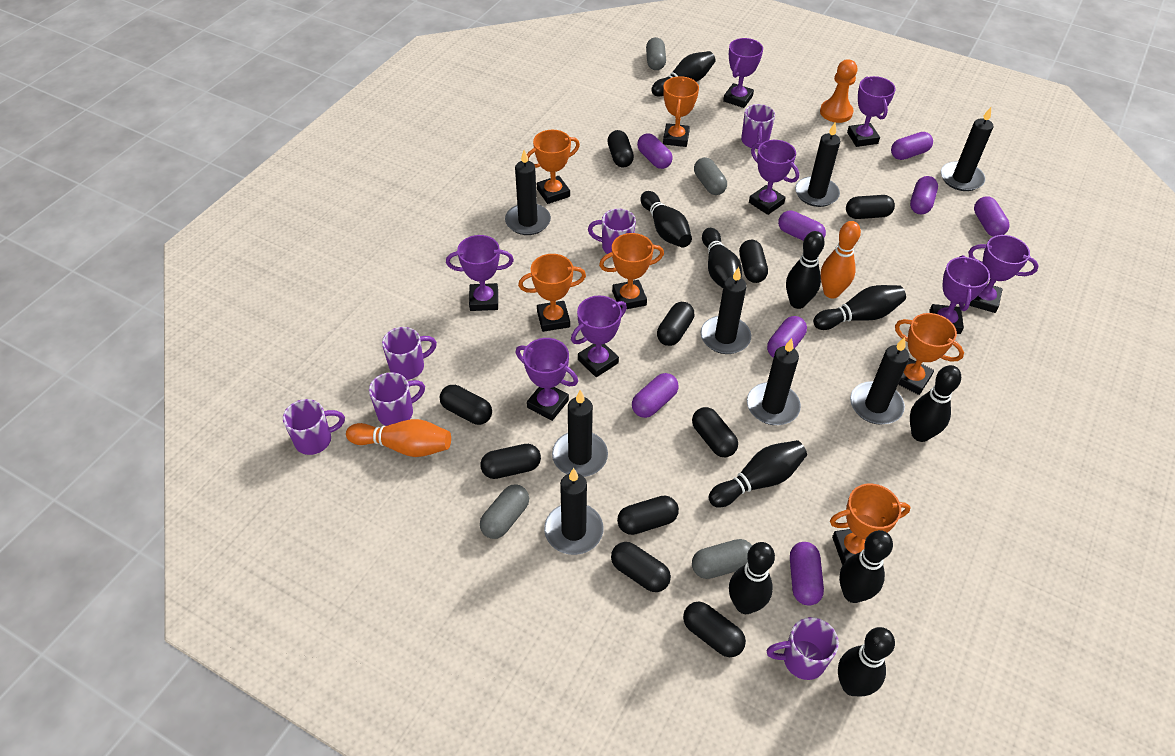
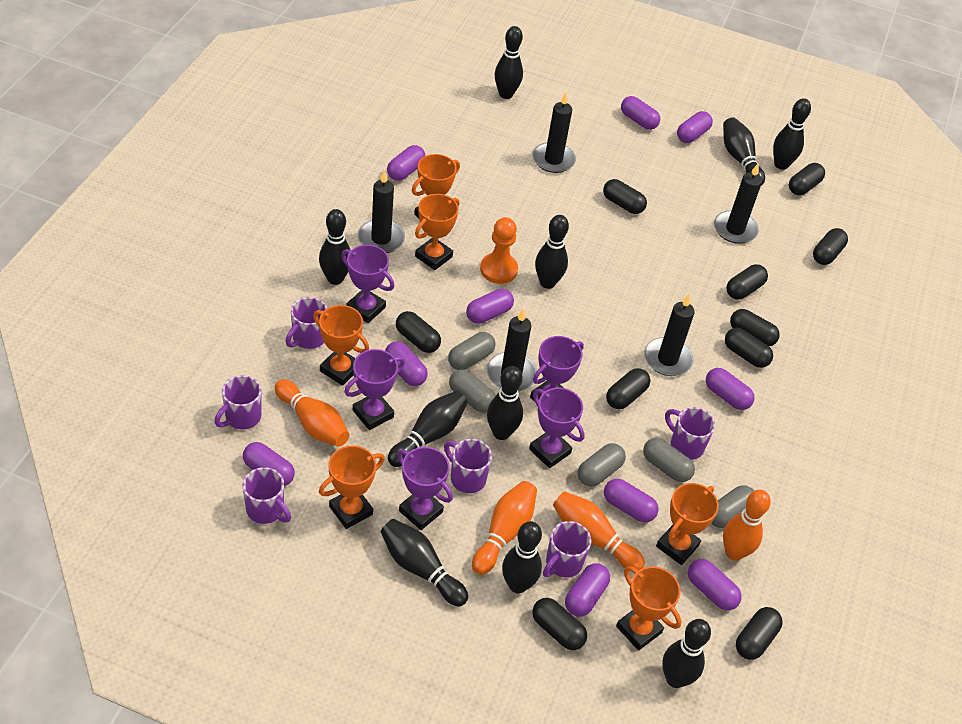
black candle: [505,150,551,235] [544,468,603,555] [552,390,608,477] [701,267,751,354] [747,338,801,425] [795,122,840,207] [850,337,910,425] [941,107,993,191] = 8 -> [358,170,405,253] [486,308,537,391] [532,92,576,173] [644,294,695,376] [714,164,762,244] = 5
grey capsule: [480,485,529,539] [646,37,666,70] [692,539,752,579] [694,157,727,195] = 4 -> [448,332,496,370] [449,369,496,413] [578,443,626,486] [643,438,695,482] [712,485,754,528] = 5
orange bowling pin: [346,419,451,457] [821,221,861,299] = 2 -> [275,379,349,447] [472,481,537,575] [553,491,645,570] [723,490,771,561] = 4
purple capsule: [632,373,679,418] [637,133,673,169] [767,316,807,358] [778,210,826,241] [790,542,824,606] [891,132,933,160] [910,176,938,214] [974,196,1010,237] = 8 -> [243,442,295,486] [385,342,428,386] [387,145,426,181] [466,289,514,324] [565,563,610,617] [604,479,659,523] [621,96,660,130] [677,111,713,143] [688,559,742,610] [706,368,755,410] = 10
purple trophy: [446,235,514,311] [516,338,578,421] [571,296,627,377] [723,38,763,108] [749,140,799,215] [847,76,896,147] [929,255,990,334] [968,235,1039,313] = 8 -> [341,245,394,323] [344,349,405,430] [397,447,453,530] [529,387,585,468] [530,336,584,402] = 5

